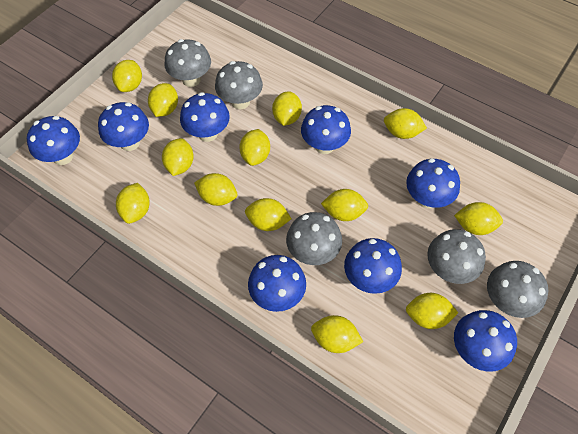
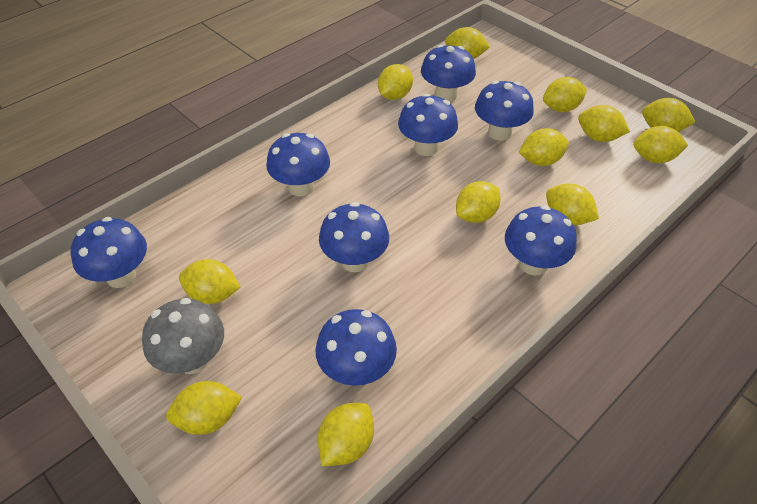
grey mushroom: [165,39,211,87] [215,61,263,109] [286,212,342,265] [427,229,486,284] [487,261,548,318] = 5 -> [142,298,224,374] = 1
yellow lemon: [112,60,142,92] [116,183,150,224] [148,83,178,117] [162,138,194,176] [194,173,237,206] [239,129,270,166] [245,198,291,231] [272,91,302,126] [311,315,363,353] [321,189,368,221] [384,108,427,139] [406,293,458,329] [454,202,503,235] = 13 -> [166,381,242,435] [179,259,240,304] [317,403,374,466] [378,64,413,100] [445,27,490,59] [456,181,501,223] [519,128,569,166] [543,77,587,112] [546,183,599,225] [578,105,630,142] [634,126,688,163] [642,98,695,132] = 12

